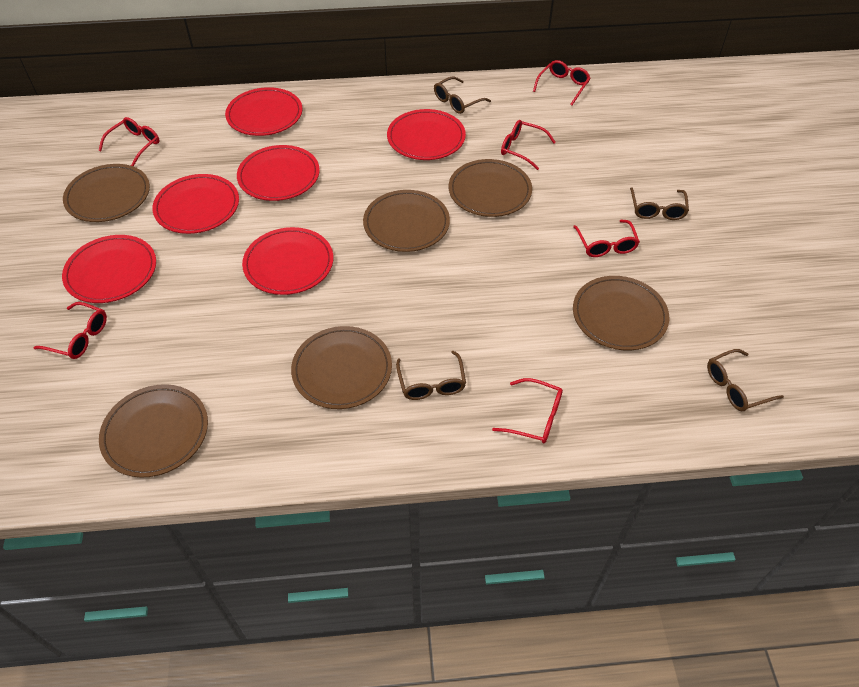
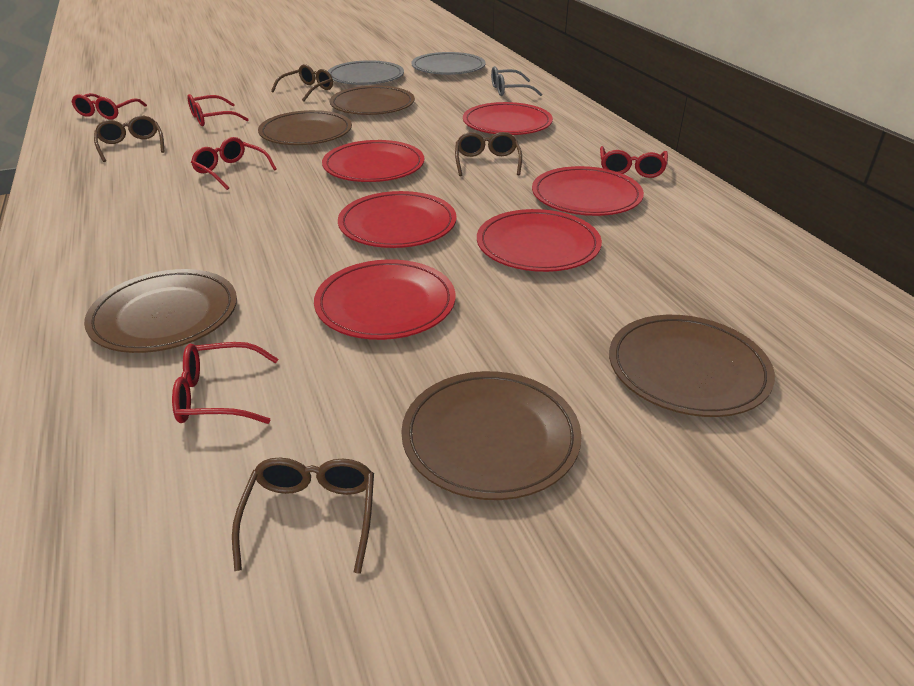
brown plate: [63,164,150,222] [99,384,208,478] [291,326,392,409] [363,190,450,252] [449,159,532,217] [573,276,669,350] = 6 -> [84,269,237,353] [258,110,352,145] [330,85,415,115] [401,371,582,500] [609,315,775,417] = 5
grey glasses: none = 0 -> [491,66,542,96] = 1
grey plate: none = 0 -> [328,60,404,85] [411,52,485,75] = 2
red glasses: [33,302,107,359] [98,117,159,167] [492,378,563,444] [501,120,556,170] [533,60,590,105] [573,220,640,257] = 6 -> [71,93,147,120] [172,342,278,424] [187,94,249,126] [191,137,277,190] [600,146,668,178] = 5

